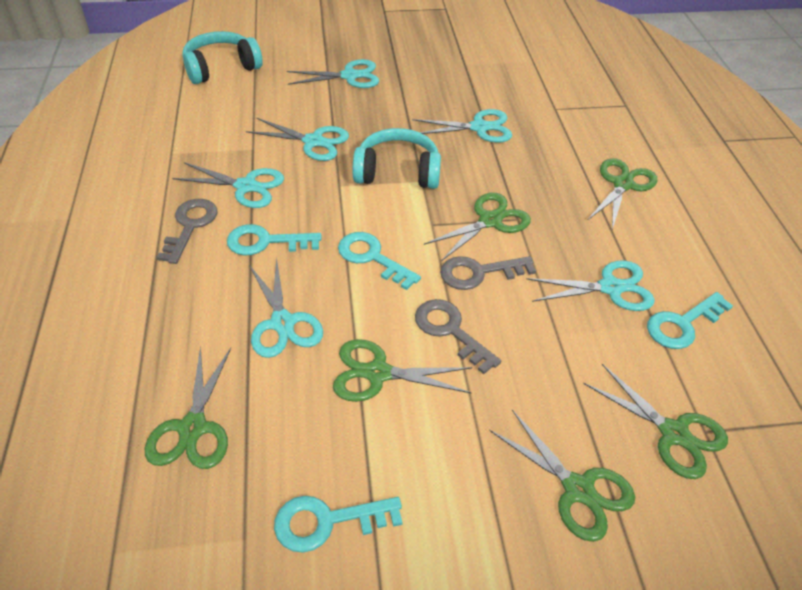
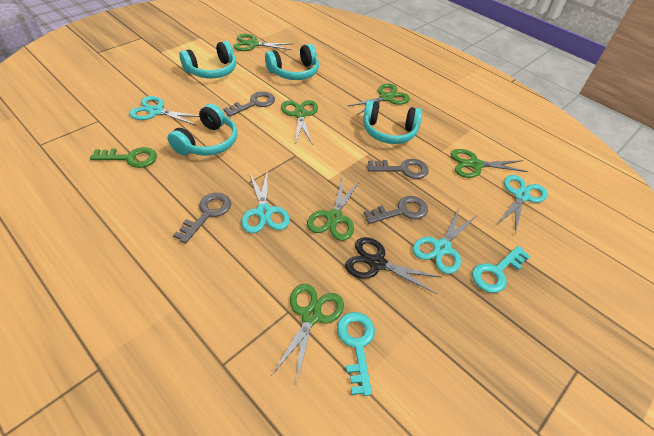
black scissors: none = 0 -> [345,237,442,294] = 1
green key: none = 0 -> [90,147,157,168] = 1
grey key: [157,199,218,264] [415,299,501,374] [440,256,536,290] = 3 -> [173,193,231,244] [223,91,275,117] [364,196,428,224] [367,159,429,179] = 4
turquoise headphones: [182,31,263,84] [352,128,441,189] = 2 -> [168,104,237,156] [179,41,236,79] [265,44,319,80] [363,100,422,144] = 4
turquoise key: [227,224,321,255] [274,496,402,553] [338,232,421,290] [647,292,733,349] = 4 -> [337,312,375,396] [472,246,530,293] = 2
turquoise scissors: [172,162,284,208] [246,118,349,161] [249,257,323,358] [287,59,379,88] [412,109,512,143] [527,260,655,311] = 6 -> [129,96,200,126] [241,169,290,233] [412,208,476,274] [497,175,548,235] = 4

